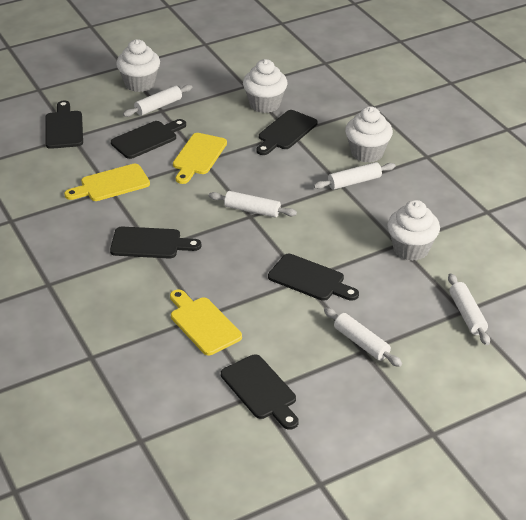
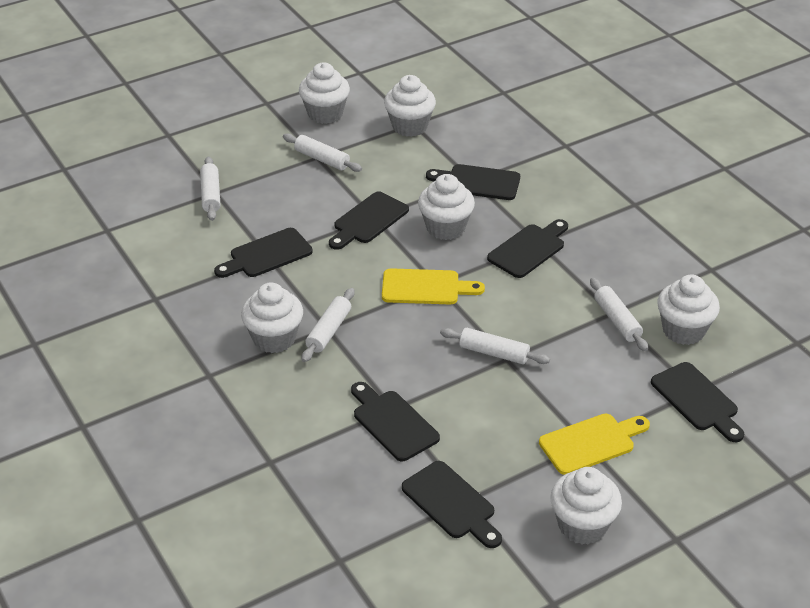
black cutting board: [45,100,83,149] [110,227,202,258] [111,119,186,159] [221,354,299,430] [257,110,318,155] [268,254,359,301] = 6 -> [214,228,313,278] [329,191,409,250] [351,382,440,461] [402,461,502,548] [426,164,520,200] [487,219,568,278] [651,362,744,442] = 7
white cupcake: [116,39,160,92] [243,59,287,113] [345,106,393,163] [387,200,440,261] = 4 -> [241,282,303,353] [299,63,350,124] [384,75,436,137] [418,174,475,240] [550,467,622,544] [657,275,720,345] = 6
yellow cutting board: [64,164,150,201] [170,290,242,355] [173,133,227,184] = 3 -> [382,268,485,304] [539,414,650,475] = 2

